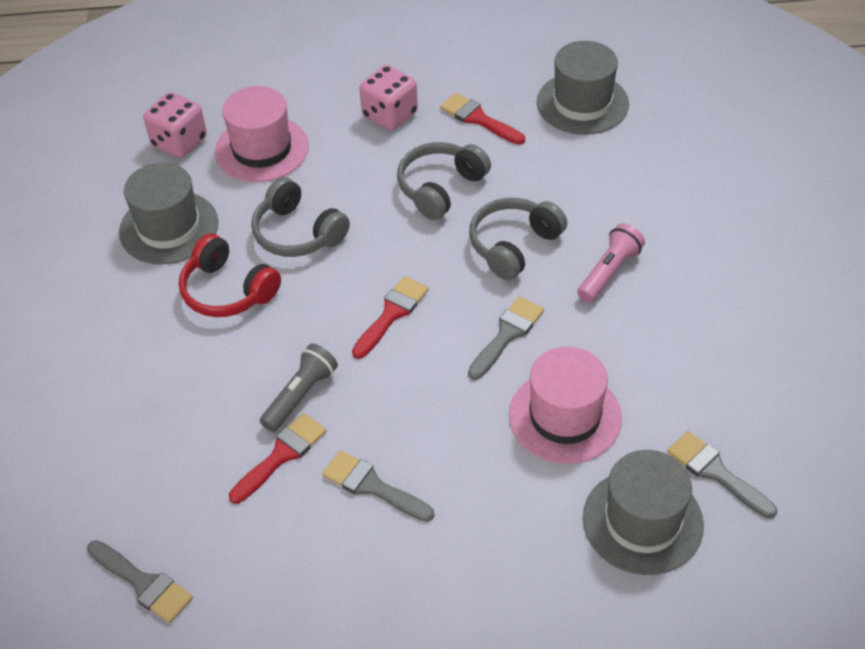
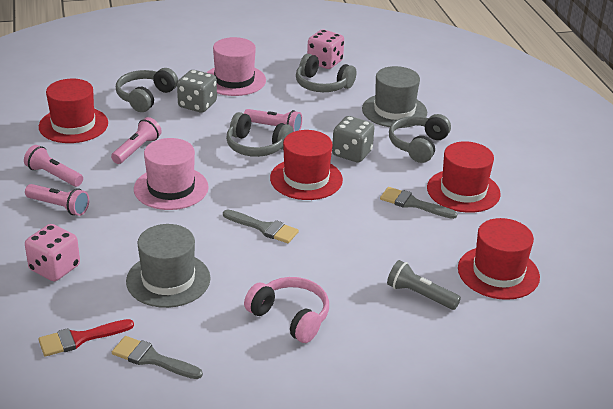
grey brush: [87,540,193,623] [322,450,435,522] [468,296,544,380] [667,431,777,519] = 4 -> [112,336,203,379] [223,209,299,243] [380,187,457,219] = 3
grey dice: none = 0 -> [177,70,217,113] [332,116,375,162] = 2
grey hat: [119,163,218,265] [537,41,629,135] [583,450,704,575] = 3 -> [126,224,211,308] [362,66,427,128] = 2
grey headphones: [251,177,350,257] [397,142,491,220] [469,198,567,280] = 3 -> [116,68,178,112] [226,112,293,157] [296,54,356,92] [389,114,451,163] = 4
pink flashlight: [577,223,645,303] = 1 -> [24,145,83,187] [25,184,89,216] [111,117,162,164] [244,109,302,132] = 4
pink headphones: none = 0 -> [244,277,329,343] = 1
red brush: [229,413,326,504] [352,276,429,359] [440,93,525,145] = 3 -> [38,319,134,357] = 1
red hat: none = 0 -> [39,79,108,143] [270,130,343,200] [427,141,501,213] [458,218,540,300] = 4
red headphones: [179,234,281,317] = 1 -> none = 0

